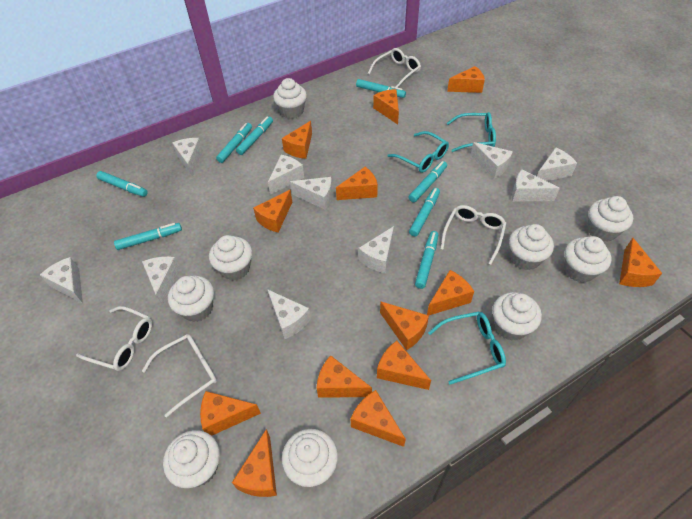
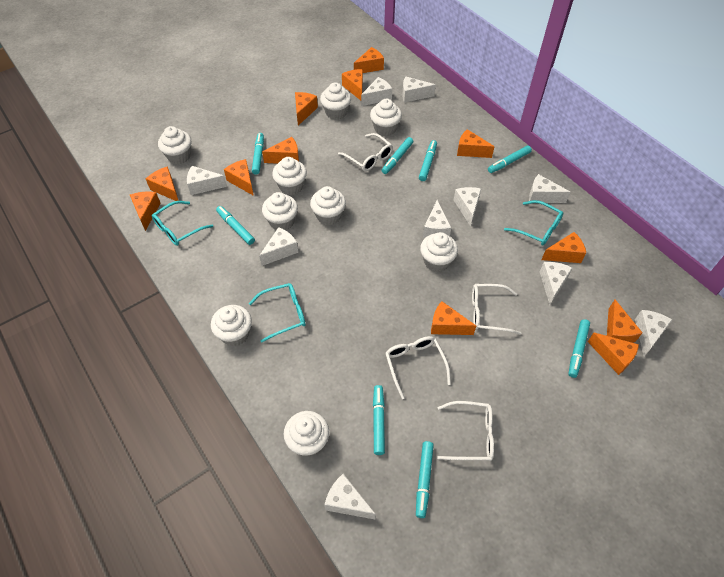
orange cheese: [200,391,261,436] [232,429,277,497] [253,190,292,233] [282,121,312,159] [317,355,372,398] [336,167,378,200] [350,390,406,447] [373,89,399,124] [377,341,431,390] [380,301,429,350] [427,270,474,315] [447,66,485,93] [619,238,662,287] = 13 -> [130,192,161,231] [146,166,179,201] [224,159,254,196] [262,137,299,164] [295,92,318,125] [342,69,363,100] [354,47,384,73] [431,301,476,335] [457,129,495,158] [542,232,586,263] [588,332,639,375] [607,300,643,343] = 12

